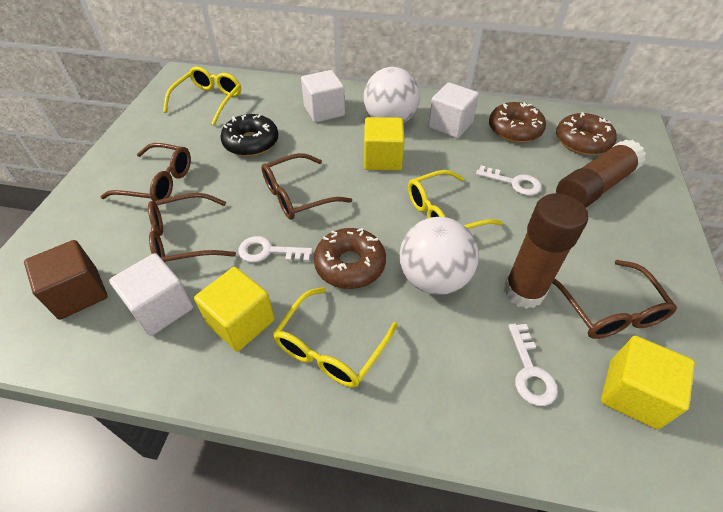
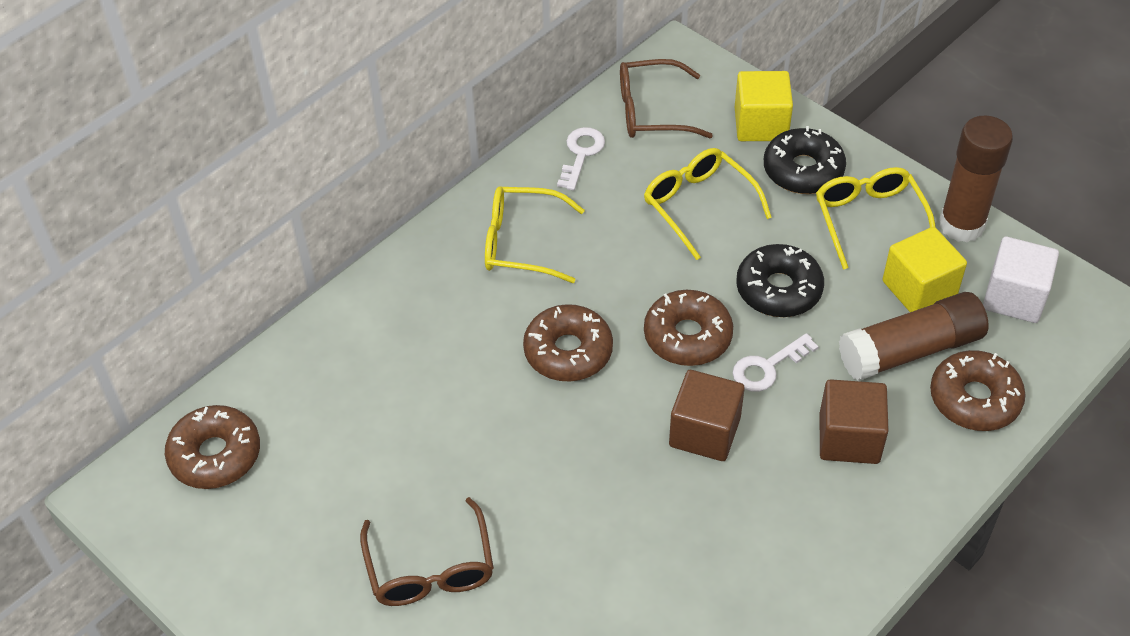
black donut: [220,114,278,156] = 1 -> [736,244,824,317] [764,126,846,194] = 2
brown cube: [24,240,108,320] = 1 -> [669,370,745,461] [820,379,889,464] = 2
brown donut: [314,228,386,289] [489,102,546,143] [556,112,617,155] = 3 -> [165,405,260,489] [523,304,613,381] [644,290,733,366] [930,350,1026,431] = 4
brown glasses: [100,143,191,201] [148,193,236,262] [261,153,352,220] [552,260,677,339] = 4 -> [360,497,494,606] [620,59,713,138] = 2
white ball: [364,67,420,124] [399,217,479,295] = 2 -> none = 0
white cube: [109,253,193,336] [301,70,345,123] [428,82,479,138] = 3 -> [983,236,1059,323] = 1
white key: [238,236,313,262] [476,165,542,196] [508,323,558,406] = 3 -> [557,127,605,190] [733,333,819,392] = 2
yellow cube: [194,267,275,351] [364,117,405,170] [601,336,695,429] = 3 -> [735,71,793,141] [883,227,967,312] = 2

